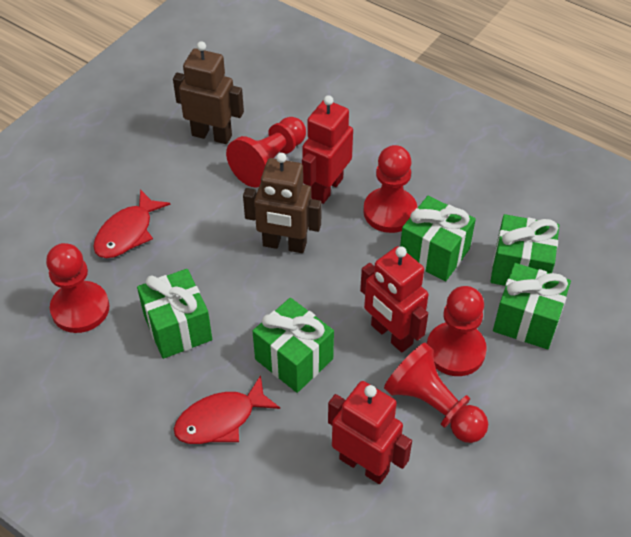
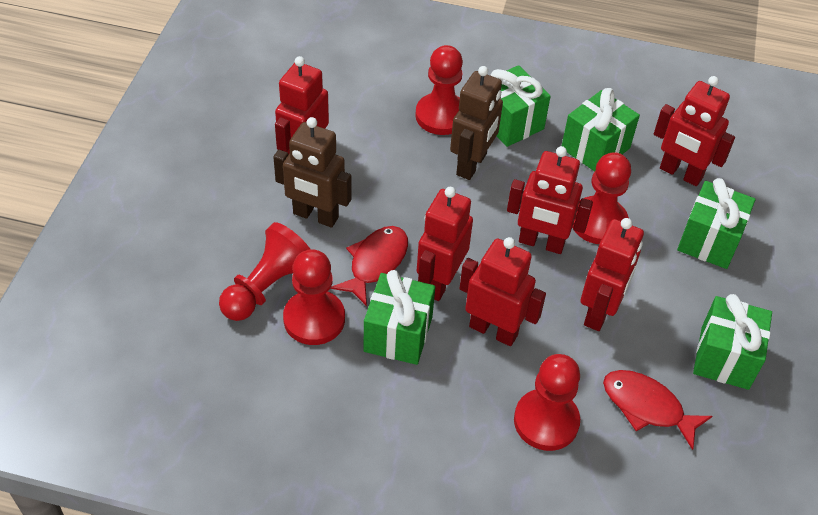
red robot: [302,95,353,204] [328,381,412,484] [360,246,428,352] = 3 -> [275,56,329,154] [417,187,473,301] [459,237,546,346] [507,146,593,254] [581,218,644,331] [654,76,735,186] = 6

